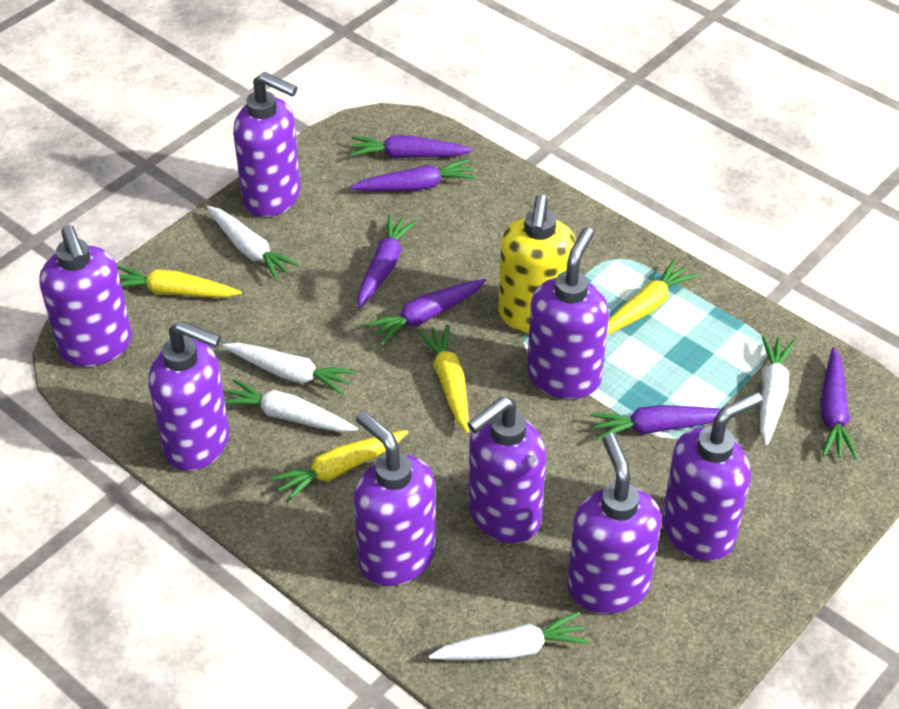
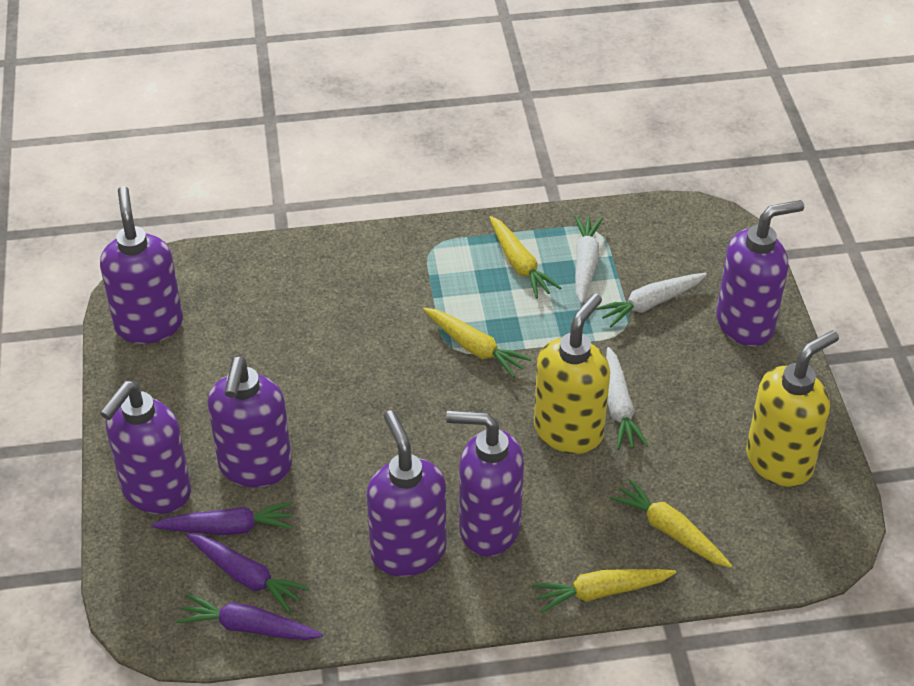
purple carrot: [349,135,473,158] [350,159,476,191] [357,214,417,308] [365,279,486,345] [590,405,721,441] [821,347,857,459] = 6 -> [152,502,293,535] [176,594,323,640] [186,533,309,613] = 3
purple soap dispenser: [39,225,132,367] [149,321,229,471] [233,72,301,217] [354,411,436,586] [467,397,546,544] [527,227,609,399] [567,433,661,614] [662,392,763,561] = 8 -> [100,186,183,344] [100,381,191,514] [208,357,292,487] [366,410,446,577] [446,411,524,556] [716,200,804,346] = 6
white carrot: [206,206,300,281] [223,343,356,395] [225,379,358,432] [429,612,589,660] [760,336,795,446] = 5 -> [575,215,603,304] [595,273,707,327] [606,347,648,450] = 3
yellow soap dispenser: [498,194,576,334] = 1 -> [534,293,610,454] [746,330,839,487] = 2

